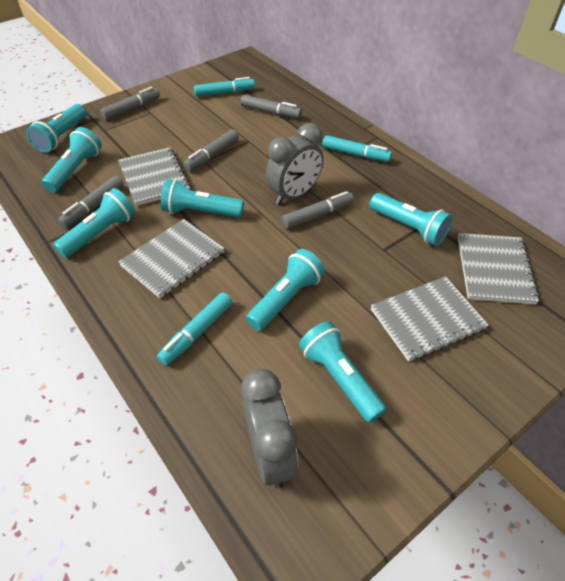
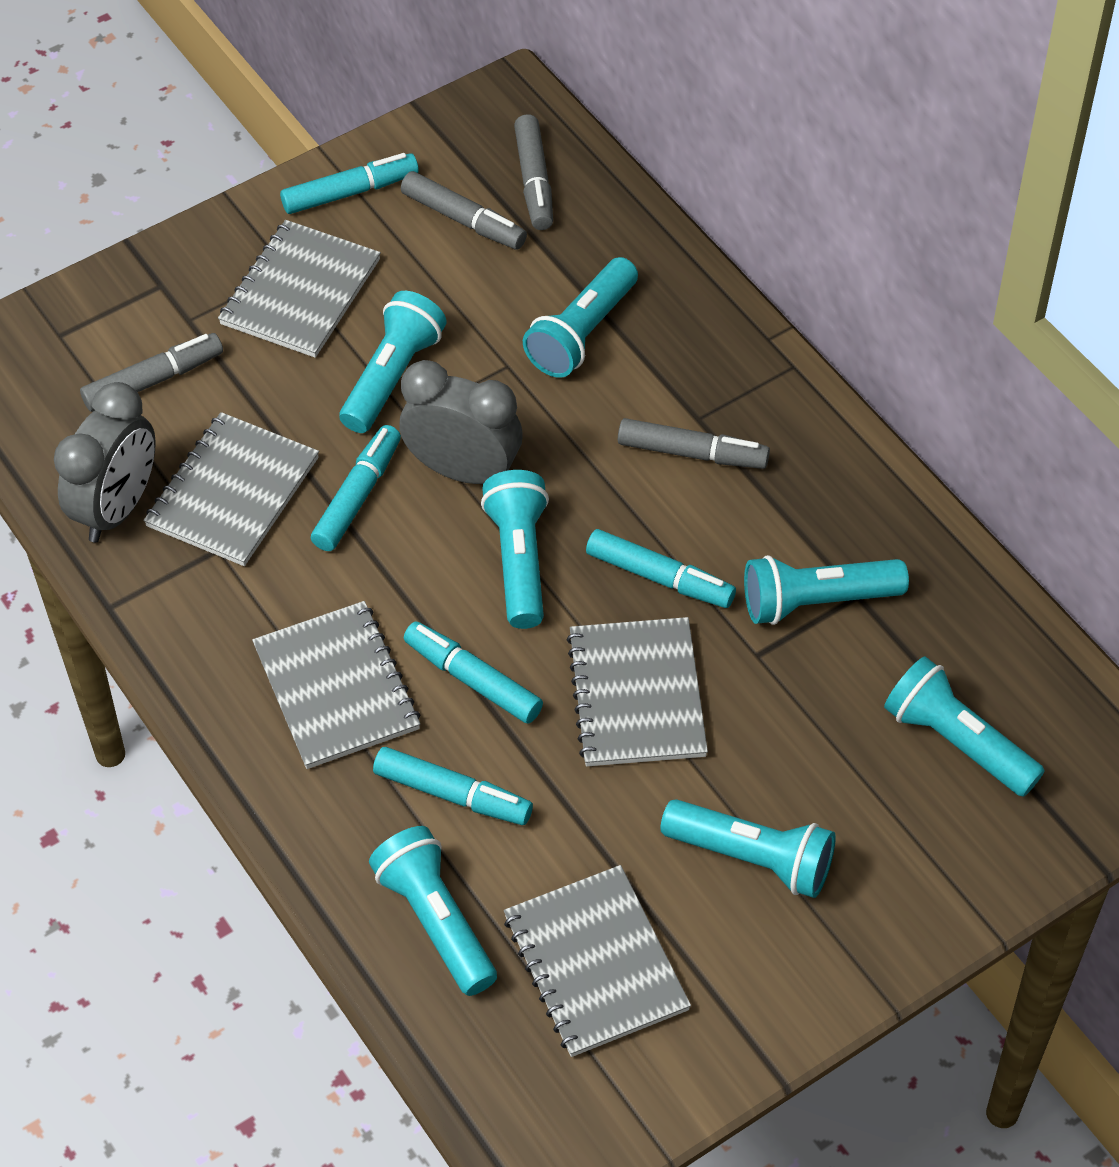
grey marker: [58,176,124,228] [100,87,160,120] [183,129,239,172] [241,95,302,118] [282,191,354,229] = 5 -> [80,333,223,412] [401,171,527,250] [514,114,553,230] [618,418,770,469] = 4
grey notebook: [118,147,191,206] [118,219,224,298] [371,276,489,362] [458,233,540,304] = 4 -> [143,412,319,566] [218,220,381,358] [252,601,420,769] [504,865,691,1057] [567,617,708,766] = 5
turquoise marker: [157,292,232,366] [194,77,255,97] [323,135,392,162] = 3 -> [280,153,419,214] [311,425,401,551] [373,747,533,825] [404,621,543,724] [586,529,736,608] = 5

